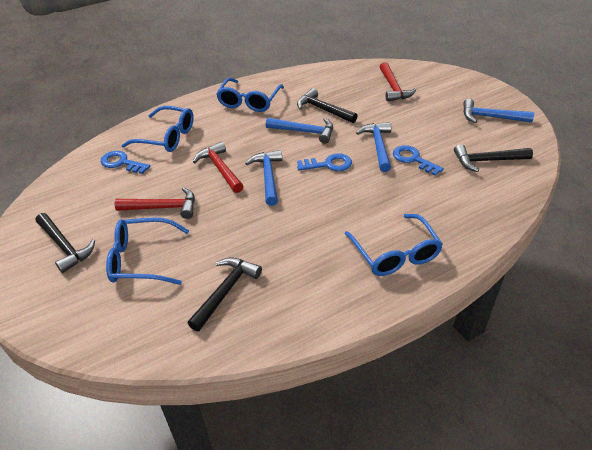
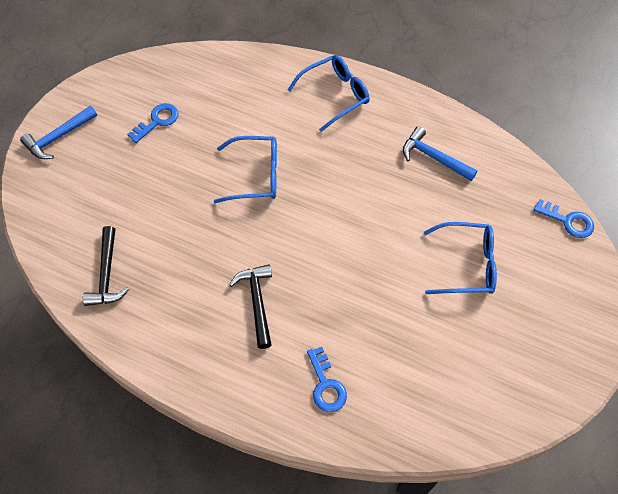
black hammer: [36,213,95,273] [188,258,262,331] [297,88,358,123] [454,144,533,172] = 4 -> [83,226,129,306] [229,264,272,349] = 2
blue glasses: [106,218,189,285] [121,106,194,152] [216,78,284,112] [345,214,443,276] = 4 -> [214,136,277,203] [288,55,369,132] [424,222,497,294] = 3
blue hammer: [245,150,282,206] [266,118,333,144] [356,122,391,172] [463,99,534,123] = 4 -> [20,106,97,159] [403,126,478,181] = 2
red hammer: [115,187,195,219] [193,142,243,193] [380,62,416,102] = 3 -> none = 0

